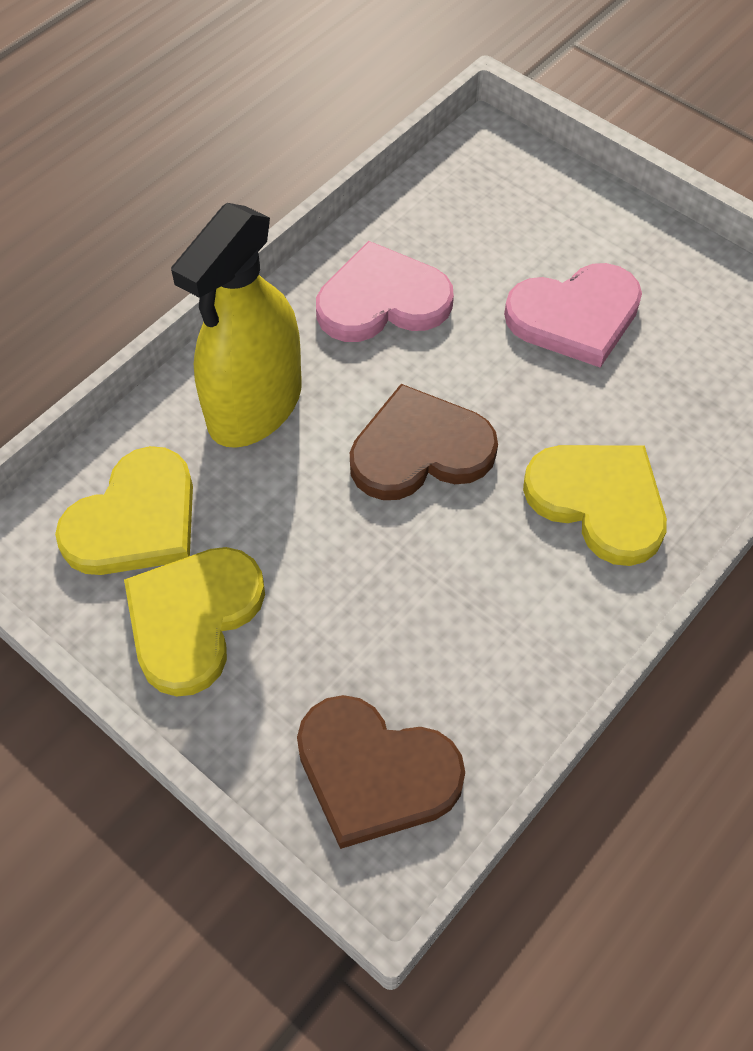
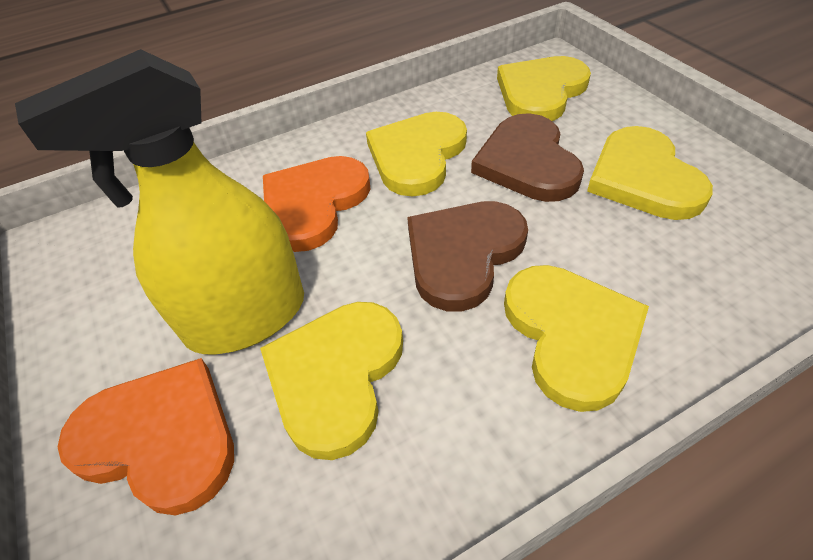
orange heart: none = 0 -> [58,358,234,515] [263,156,371,252] = 2
pink heart: [316,241,454,342] [504,263,642,368] = 2 -> none = 0
yellow heart: [55,446,193,575] [124,547,265,697] [523,445,667,566] = 3 -> [260,302,403,460] [366,112,467,197] [497,56,591,121] [504,265,649,412] [587,126,713,220] = 5

